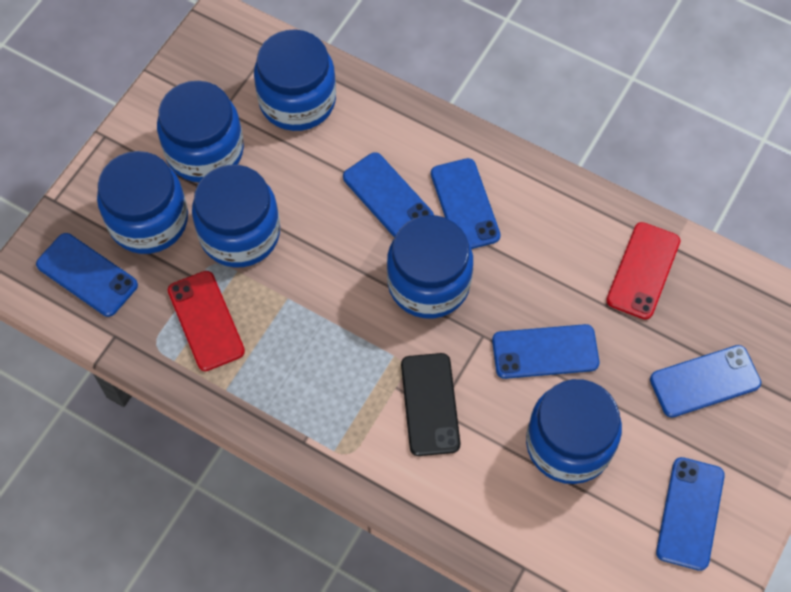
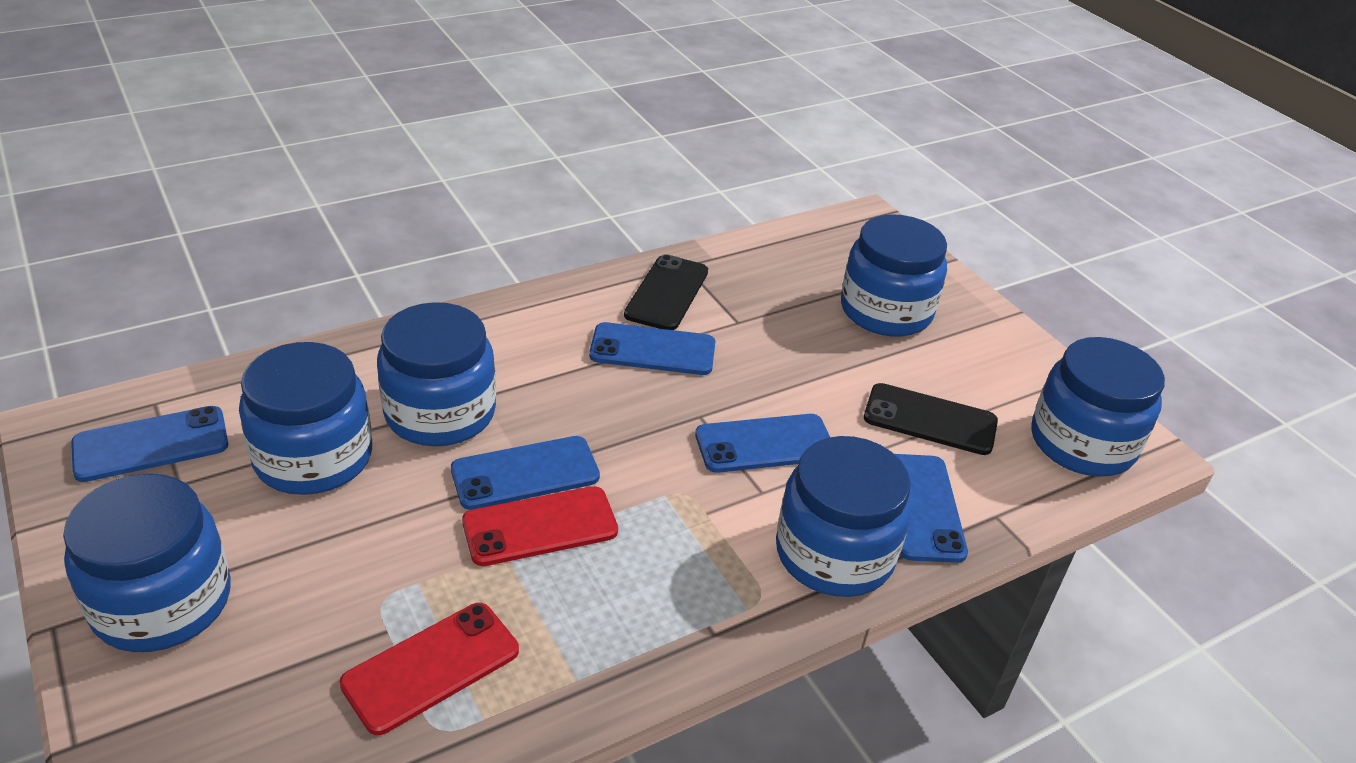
black phone: [401,353,460,456] = 1 -> [624,254,708,330] [864,383,998,455] = 2
blue phone: [36,233,138,317] [343,152,434,238] [431,158,501,249] [492,324,599,379] [650,345,761,418] [656,457,725,571] = 6 -> [71,406,228,482] [451,436,600,510] [589,322,715,375] [695,414,830,473] [895,454,968,563] = 5

